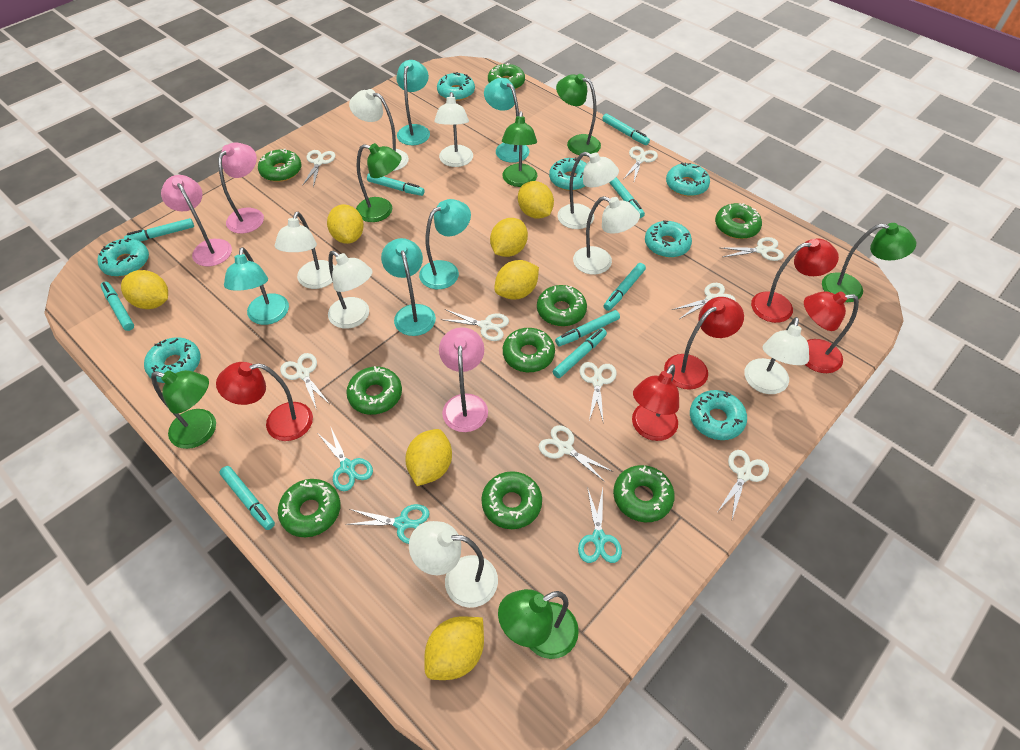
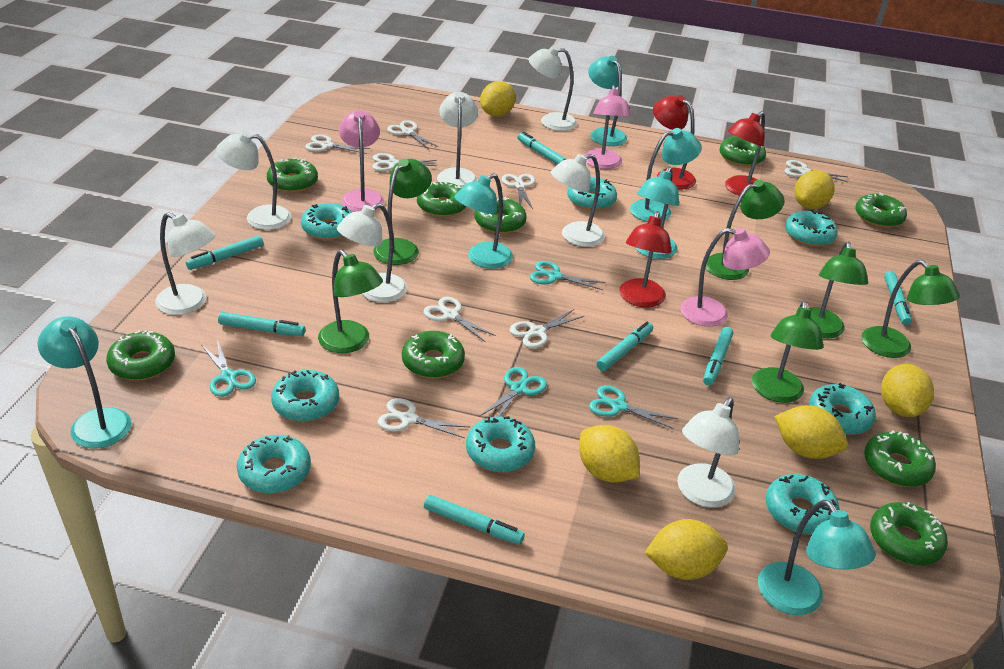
red lamp: [216,362,313,441] [632,364,679,441] [664,297,744,390] [751,239,839,323] [804,291,859,373] = 5 -> [619,211,672,307] [653,95,696,189] [725,111,765,196] = 3
turquoise donut: [97,238,149,277] [144,337,201,383] [437,72,475,101] [549,157,587,191] [645,220,692,258] [666,163,710,197] [690,390,747,440] = 7 -> [237,435,311,494] [271,370,339,422] [301,203,352,240] [466,416,535,472] [567,177,617,211] [765,474,840,535] [785,210,838,247] [809,383,876,435] = 8
turquoise lamp: [224,247,289,325] [381,238,436,336] [396,60,430,145] [419,199,471,289] [484,78,529,163] = 5 -> [38,316,132,448] [455,173,513,269] [588,56,627,146] [630,128,702,222] [635,167,679,259] [758,500,875,615] = 6
turquoise marker: [101,282,134,331] [124,218,194,241] [219,466,275,530] [367,173,425,196] [552,328,607,378] [555,310,620,346] [602,114,650,145] [604,263,646,311] [609,177,645,218] = 9 -> [186,235,264,270] [218,312,305,336] [424,495,525,544] [517,132,566,165] [596,322,653,371] [703,327,733,386] [884,271,912,325] = 7
turquoise scissors: [318,428,373,491] [346,504,430,544] [578,487,622,563] = 3 -> [202,340,256,397] [479,367,547,417] [529,261,606,290] [589,385,678,429] = 4
white lamp: [275,212,335,289] [328,251,373,329] [349,89,409,171] [409,521,498,608] [434,92,473,167] [558,152,619,229] [573,196,640,275] [744,317,809,394] = 8 -> [155,212,215,315] [216,131,291,230] [337,203,407,302] [437,92,478,188] [529,46,577,131] [551,154,605,247] [678,397,739,507] = 7
white scissors: [280,353,330,410] [302,150,336,187] [440,309,509,341] [538,425,614,482] [579,362,617,421] [624,146,658,181] [672,283,736,319] [718,450,769,519] [721,237,784,261] = 9 -> [305,134,370,154] [372,153,437,172] [378,398,469,438] [387,120,439,149] [423,297,496,342] [502,174,535,209] [509,309,584,348] [784,160,848,182] = 8
yellow lemon: [121,270,168,309] [327,204,364,244] [405,429,452,486] [424,616,484,680] [490,218,528,257] [494,260,539,299] [518,181,554,219] = 7 -> [480,81,516,116] [579,425,640,483] [645,519,728,580] [774,405,848,459] [794,170,835,209] [881,364,934,417] = 6

